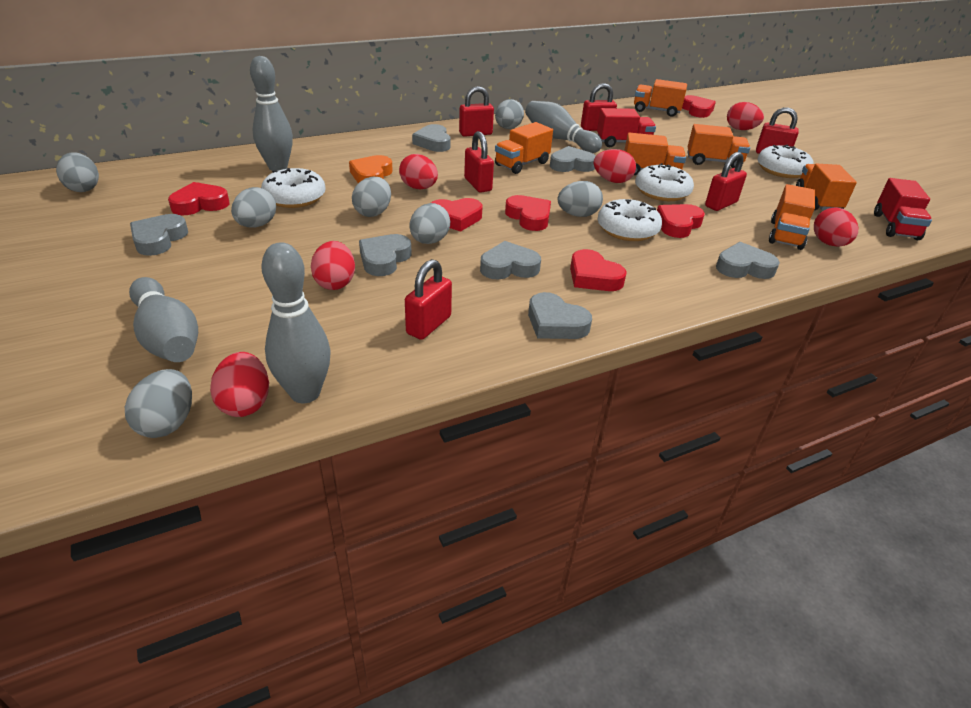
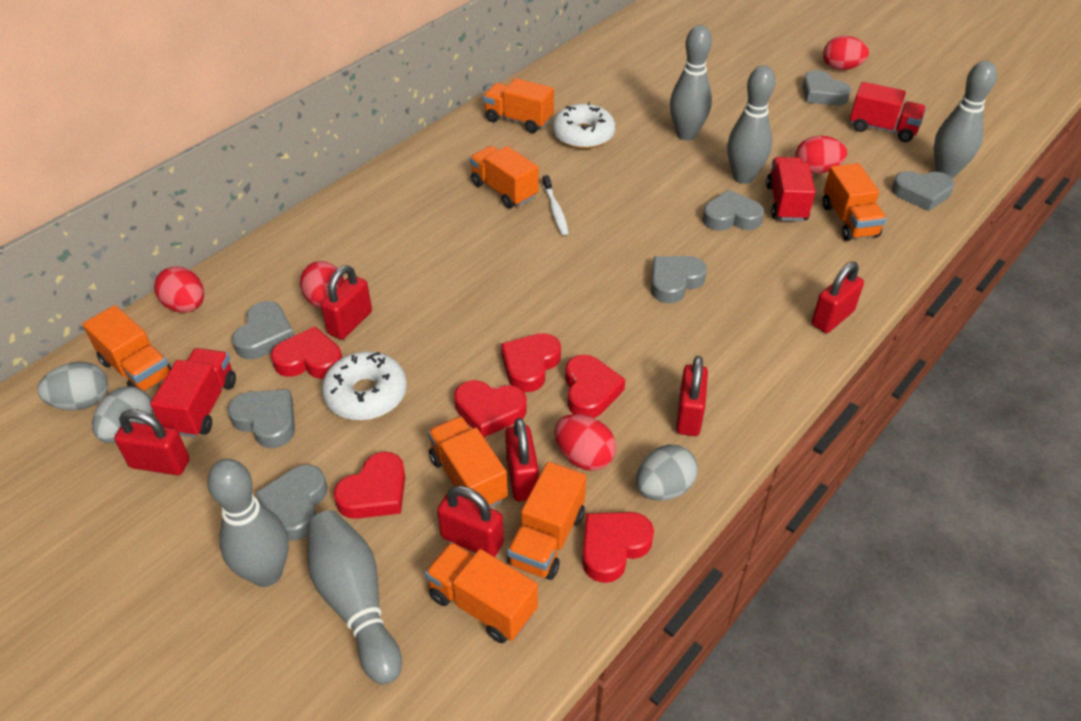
grey bowling pin: [129,277,198,362] [250,56,293,171] [261,242,330,403] [525,101,602,153] = 4 -> [207,459,289,587] [307,510,402,685] [670,25,712,140] [727,65,775,184] [934,61,997,178] = 5
grey egg: [56,152,99,192] [125,369,192,438] [231,187,276,228] [352,177,391,217] [409,203,450,244] [495,99,524,129] [557,181,603,217] = 7 -> [37,362,108,410] [92,386,154,443] [636,445,698,501] = 3
orange heart: [349,155,393,183] = 1 -> none = 0
orange truck: [495,122,553,174] [624,133,686,175] [634,79,687,117] [687,124,750,168] [769,184,815,250] [796,163,857,210] = 6 -> [83,305,172,392] [425,542,538,643] [428,416,508,508] [470,146,539,209] [483,78,554,133] [507,462,586,580] [823,163,886,241] = 7
red egg: [210,352,269,417] [311,241,355,290] [399,154,438,189] [593,149,636,183] [727,102,764,130] [814,207,858,247] = 6 -> [154,266,204,313] [300,261,344,309] [554,414,616,471] [795,136,847,174] [823,36,869,70] = 5
red truck: [597,108,656,147] [874,178,932,240] = 2 -> [150,348,236,438] [766,157,815,222] [850,82,926,142] = 3
white donut: [261,168,326,208] [598,199,662,241] [635,163,694,201] [757,145,814,178] = 4 -> [322,351,407,421] [552,102,615,149] = 2
white toothbrush: none = 0 -> [542,175,568,235] = 1

